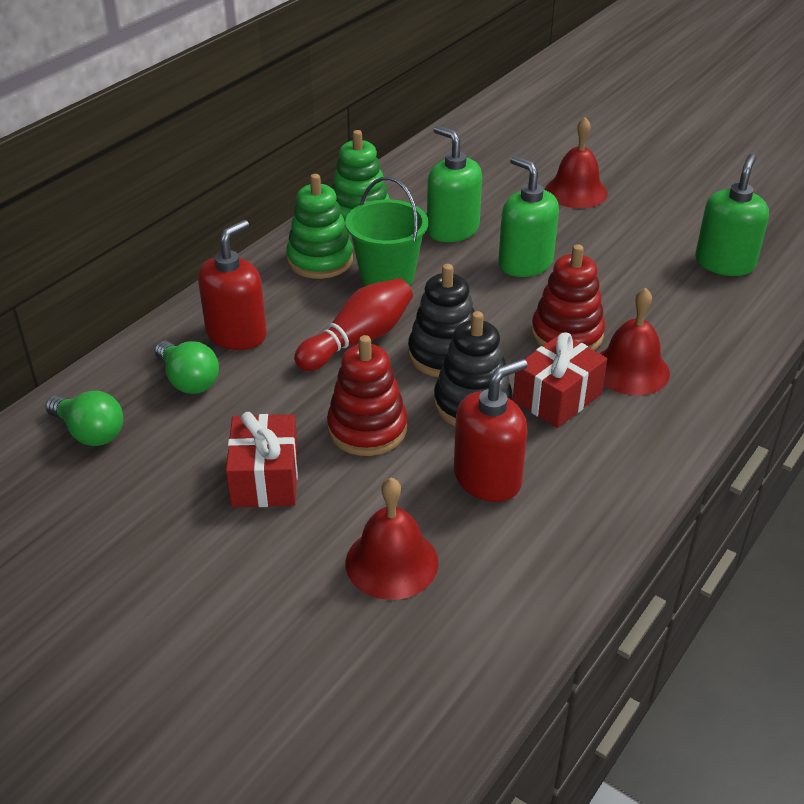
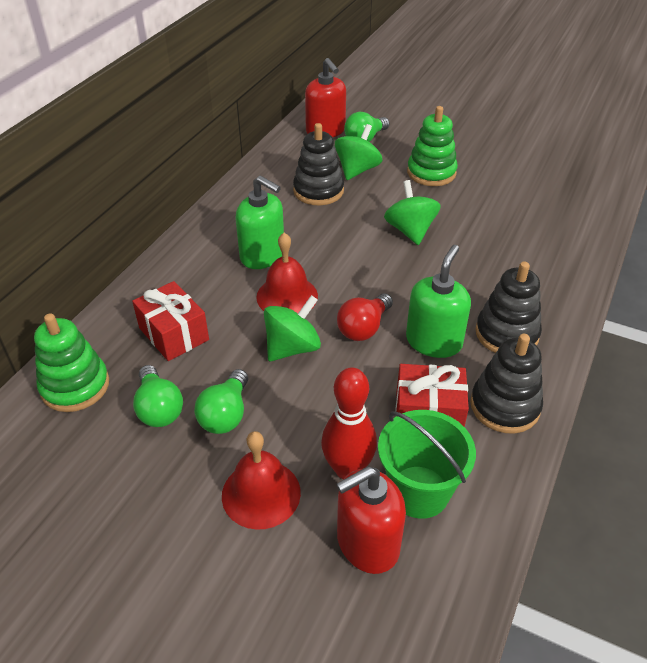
black stacking toy: [408,264,475,377] [434,311,512,427] = 2 -> [293,123,344,205] [470,334,543,433] [475,262,542,353] = 3
green light bulb: [46,391,123,446] [155,341,219,394] = 2 -> [133,365,183,427] [194,369,248,434] [344,112,390,142] = 3
green soap dispenser: [427,126,482,242] [498,156,559,277] [695,154,769,276] = 3 -> [236,175,284,269] [406,245,471,358] = 2
green spinning top: none = 0 -> [264,295,321,361] [335,124,383,180] [384,180,441,245] = 3
red bell: [346,477,439,600] [545,117,608,208] [599,288,670,395] = 3 -> [222,431,301,530] [256,233,318,313] = 2
red light bulb: none = 0 -> [337,293,393,341] = 1
red stacking toy: [327,335,407,456] [531,244,605,351] = 2 -> none = 0

